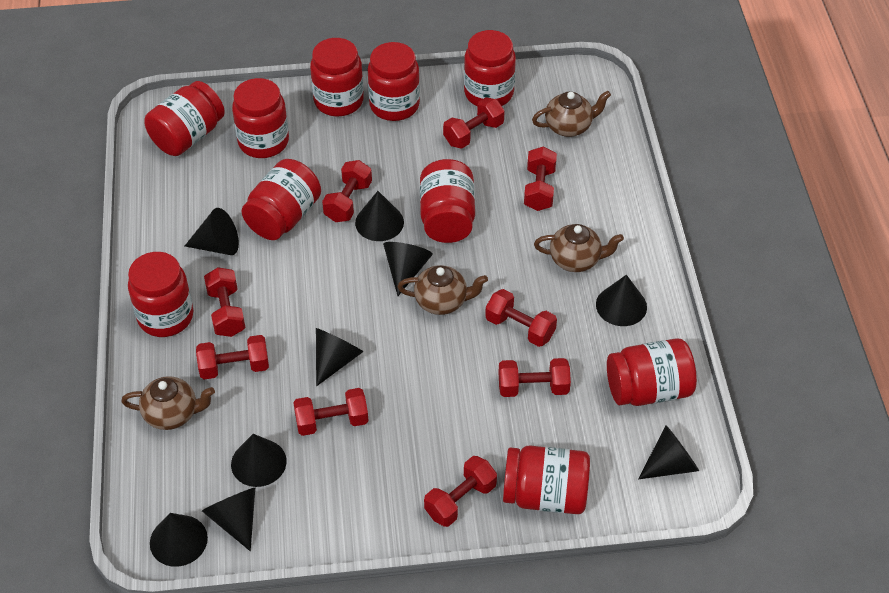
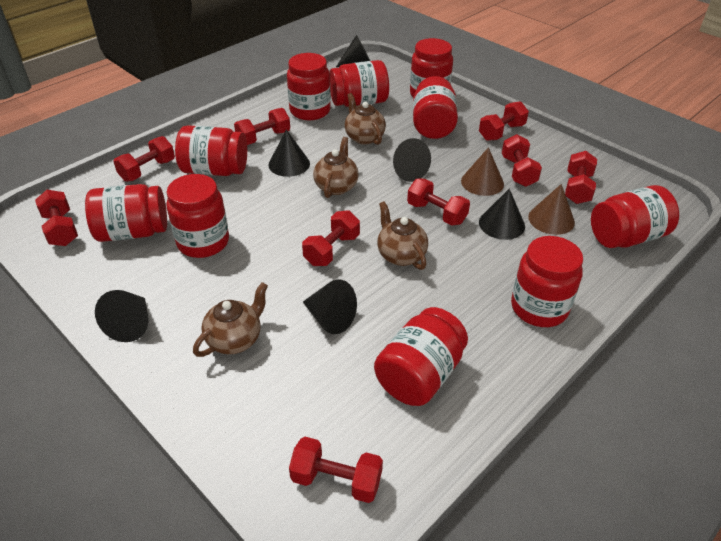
black cone: [150,513,208,567] [185,208,239,255] [202,488,255,551] [231,434,287,487] [316,328,363,386] [355,191,404,241] [383,242,433,296] [596,275,647,326] [638,425,699,479] = 9 -> [95,290,149,342] [269,129,310,177] [303,279,357,334] [336,35,370,67] [393,138,431,182] [479,189,525,240] = 6
brown cone: none = 0 -> [461,147,504,196] [528,184,575,235] = 2

